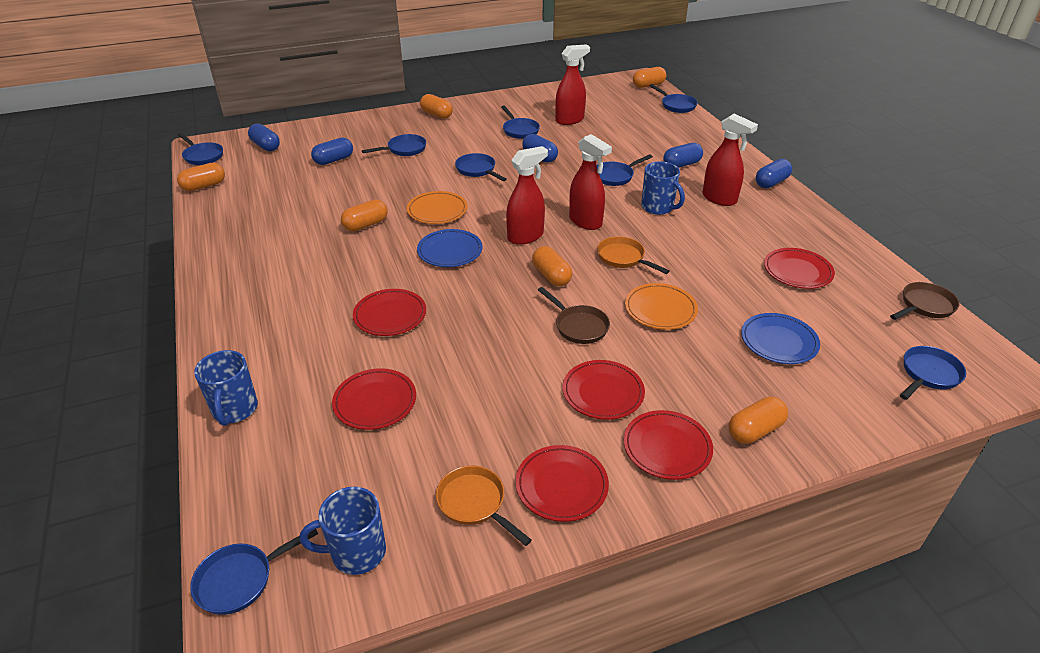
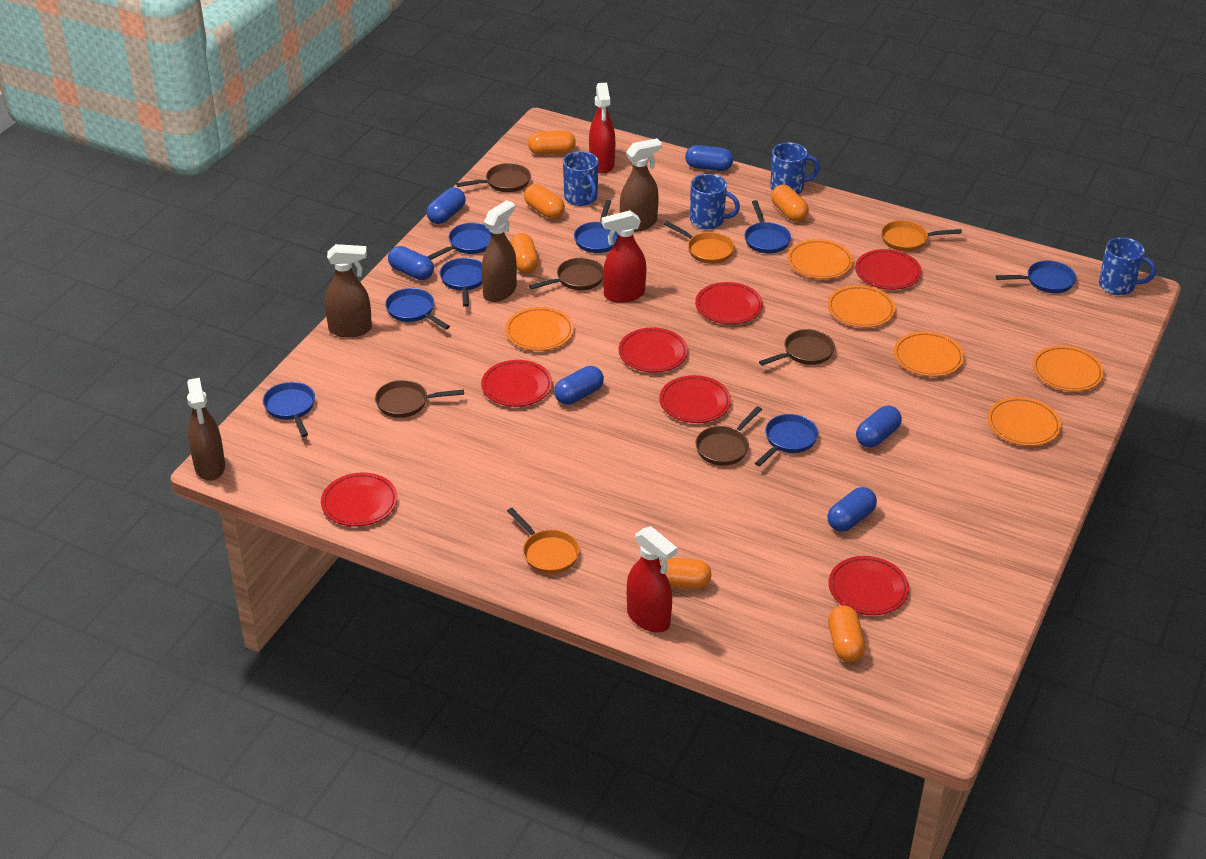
blue capsule: [248,123,280,151] [311,137,353,165] [522,134,558,163] [663,143,703,168] [756,159,792,188] = 5 -> [388,246,434,280] [426,187,466,224] [554,366,604,405] [685,145,733,171] [827,487,877,532] [856,406,902,448] = 6
blue mug: [194,350,258,426] [300,487,386,575] [641,162,685,215] = 3 -> [563,151,599,206] [690,174,740,230] [770,142,820,194] [1099,237,1156,295] = 4
blue plate: [417,229,483,267] [741,313,820,364] = 2 -> none = 0
brown pan: [538,287,610,344] [890,282,959,320] = 2 -> [375,380,464,418] [456,163,531,192] [529,258,604,290] [696,406,762,466] [759,329,835,366] = 5
brown spray bottle: none = 0 -> [187,378,225,481] [325,244,372,337] [481,200,517,302] [620,138,662,232] = 4
orange pan: [436,466,532,546] [597,236,670,274] = 2 -> [507,508,580,574] [664,221,735,264] [881,220,962,252] = 3
orange plate: [407,191,468,224] [625,283,698,330] = 2 -> [505,307,574,351] [787,239,853,279] [827,285,895,328] [894,331,964,377] [987,397,1061,446] [1032,345,1104,392] = 6
red plate: [332,368,416,430] [353,289,426,336] [516,445,609,522] [563,360,645,420] [624,410,713,480] [764,248,835,289] = 6 -> [321,472,398,527] [481,360,552,407] [618,327,688,373] [659,375,731,423] [695,282,763,324] [829,556,909,615] [855,249,922,290] = 7
red spray bottle: [506,146,548,245] [555,44,590,125] [569,134,612,230] [703,114,758,206] = 4 -> [589,83,615,174] [602,210,646,303] [627,526,677,632] = 3

